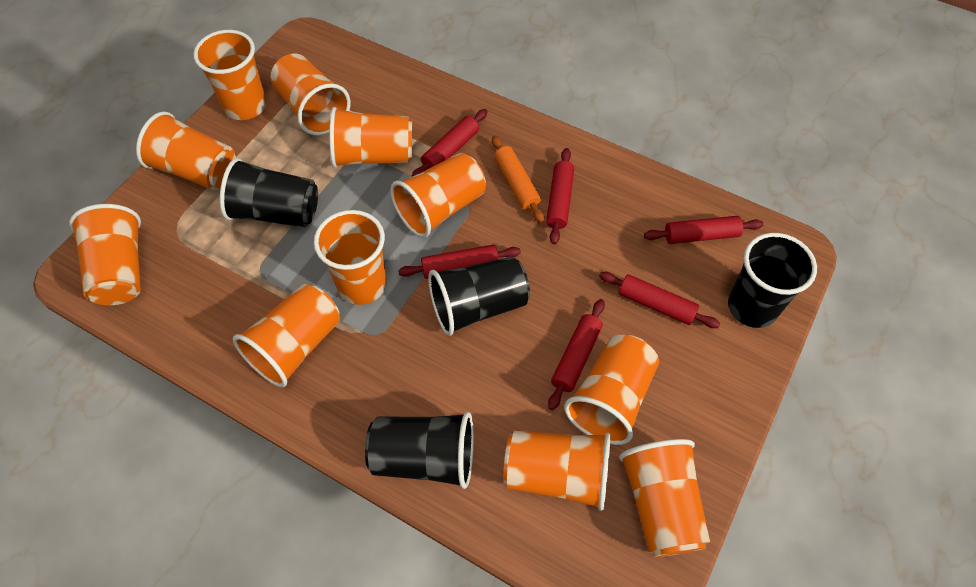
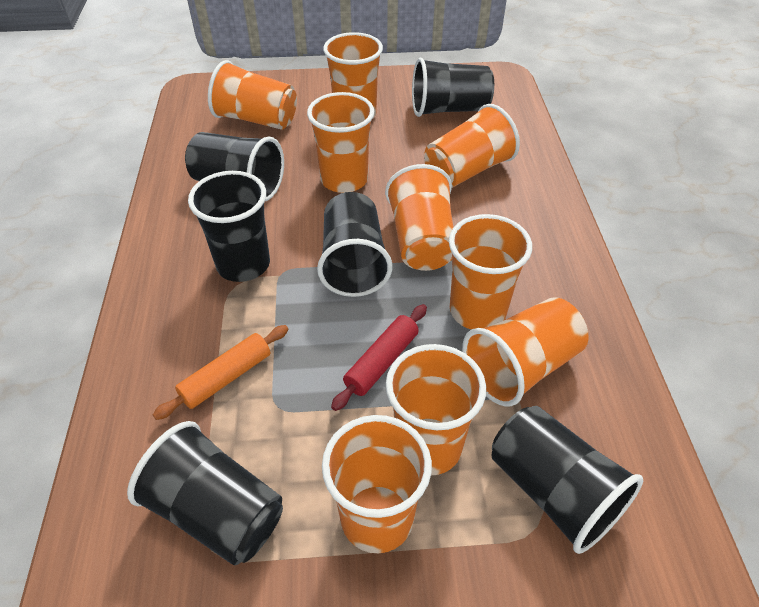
black cup: [220,158,318,228] [365,412,474,489] [428,256,530,336] [728,233,817,328] = 4 -> [127,421,283,565] [185,132,284,201] [188,171,270,282] [317,192,392,297] [412,58,494,117] [491,406,643,554] = 6
orange cup: [69,204,141,305] [136,111,236,190] [193,30,267,120] [233,284,340,387] [270,54,351,136] [314,210,387,305] [329,107,412,168] [390,153,486,238] [503,430,611,511] [564,335,659,445] [619,439,710,557] = 11 -> [208,60,297,130] [307,92,374,193] [322,415,432,553] [323,32,383,119] [385,164,454,271] [386,344,486,475] [424,104,520,188] [449,214,532,330] [462,297,589,406] = 9
red rolling pin: [398,245,521,279] [411,109,488,177] [546,148,574,244] [548,299,605,410] [599,272,720,328] [644,216,764,244] = 6 -> [331,304,427,411] = 1

